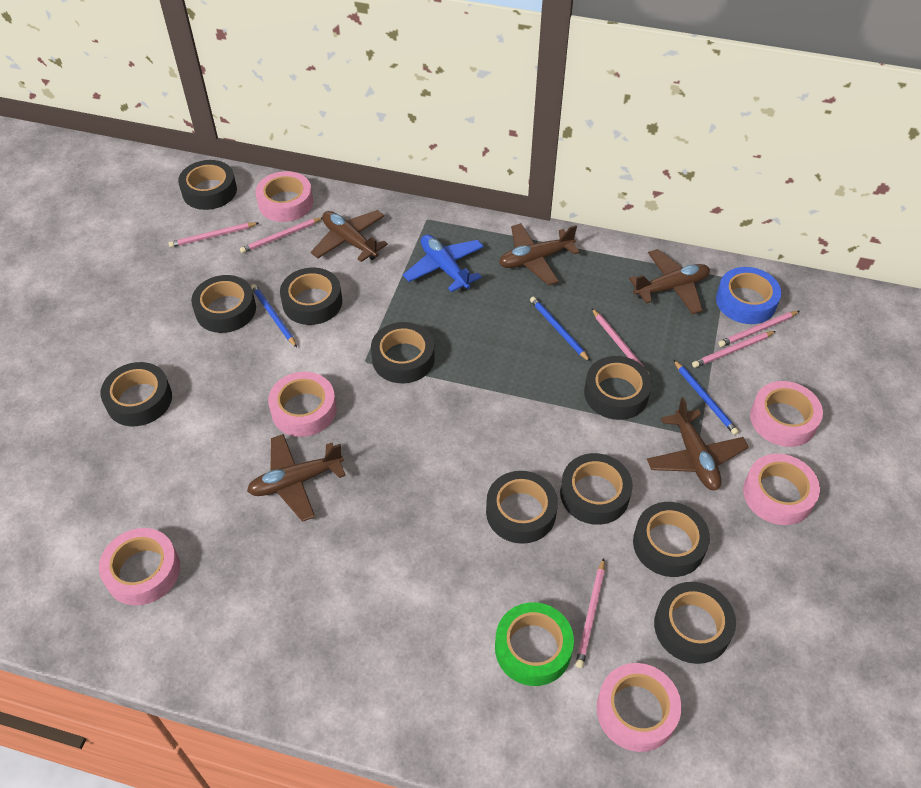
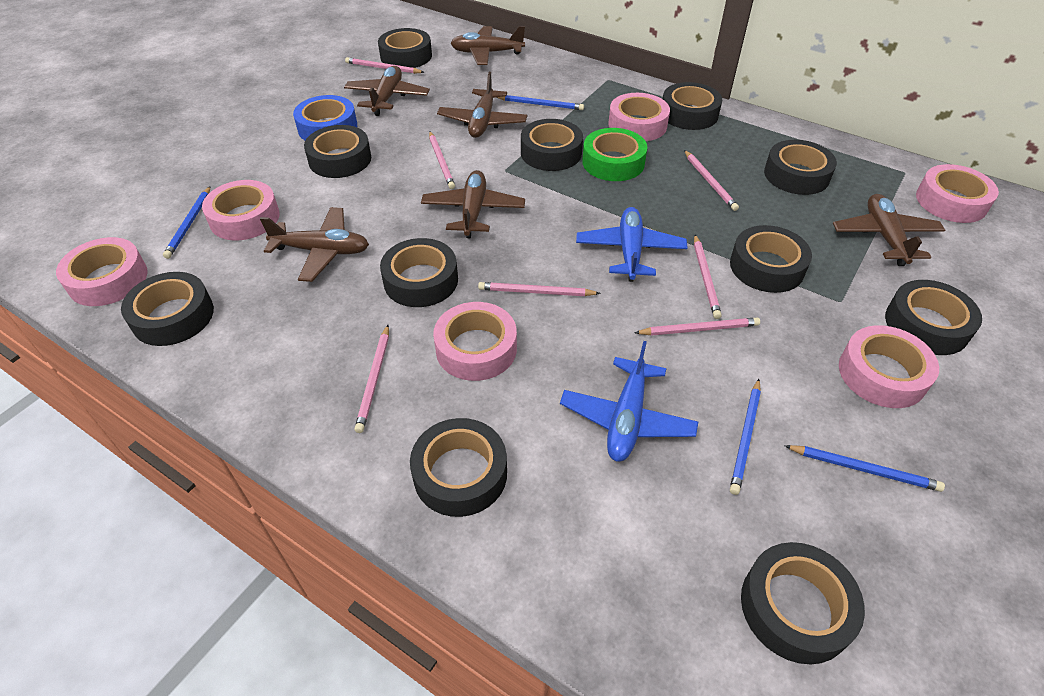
black tape: [101,362,172,426] [178,160,237,210] [191,275,256,333] [280,268,342,325] [371,322,435,383] [486,471,558,544] [560,453,633,525] [584,356,652,420] [633,502,710,577] [654,582,736,664] = 10 -> [121,272,214,346] [304,125,371,178] [378,28,432,68] [380,238,458,307] [410,418,507,517] [521,119,583,171] [663,82,722,130] [730,225,812,293] [741,542,865,664] [764,140,837,195] [885,280,982,355] = 11
blue pencil: [251,284,297,347] [530,297,590,362] [674,360,739,435] = 3 -> [163,186,210,259] [496,95,584,110] [730,379,761,495] [785,445,945,492] = 4
blue plane: [403,234,484,292] = 1 -> [560,341,698,462] [576,207,688,282] = 2
brown plane: [247,434,346,522] [311,210,388,262] [499,223,580,285] [629,249,710,314] [647,397,749,490] = 5 -> [260,207,369,282] [344,66,430,116] [421,170,525,238] [437,72,527,138] [451,26,525,65] [833,194,945,266] = 6
pink pencil: [168,222,258,247] [240,217,322,253] [575,558,605,668] [592,309,650,375] [692,331,776,368] [718,311,799,347] = 6 -> [345,57,424,74] [354,325,389,433] [429,132,455,189] [478,282,601,296] [635,318,760,336] [684,150,739,211] [694,235,722,319] = 7

